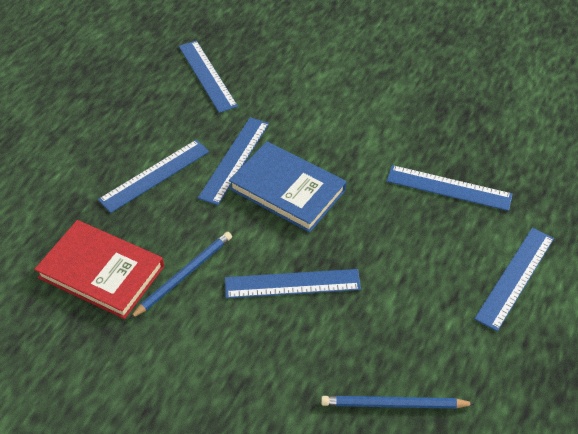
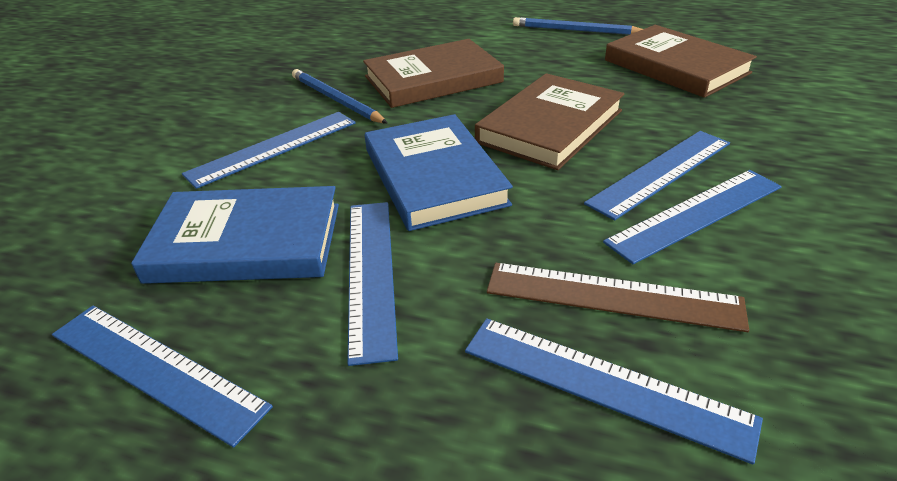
blue book: [229,141,346,233] = 1 -> [131,186,339,284] [365,114,513,231] = 2
brown book: none = 0 -> [363,39,504,108] [475,73,624,170] [605,25,757,98] = 3
brown ruler: none = 0 -> [487,263,749,332] = 1
red book: [34,220,164,319] = 1 -> none = 0

